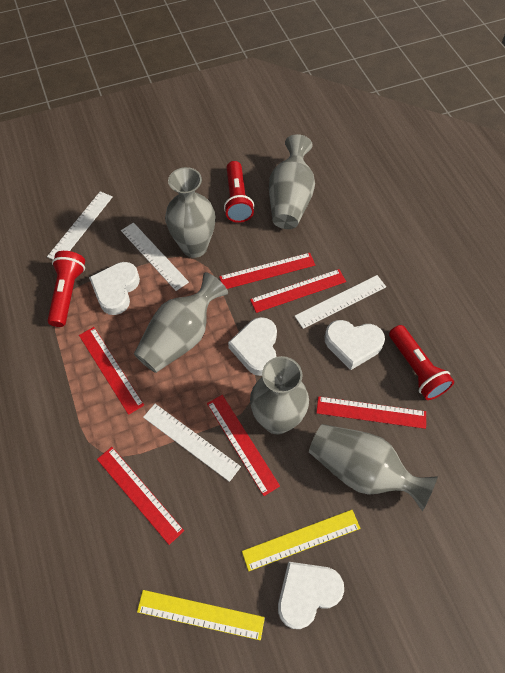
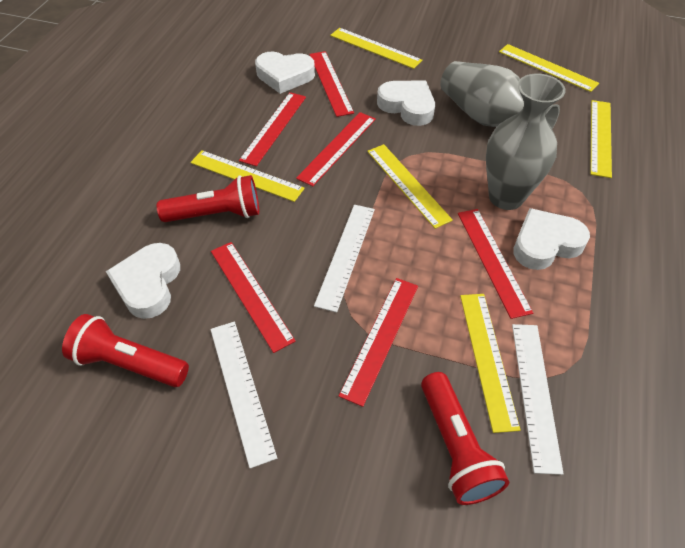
grey vase: [134,272,228,373] [165,167,215,258] [250,356,309,435] [269,134,315,229] [309,424,438,511] = 5 -> [440,61,560,129] [486,73,566,210] = 2
white ruler: [47,191,112,260] [121,222,189,291] [143,404,241,482] [295,275,386,329] = 4 -> [210,322,277,468] [314,205,375,312] [512,324,564,475] = 3
yellow ruler: [137,590,265,640] [242,510,360,571] = 2 -> [190,150,305,202] [330,28,422,69] [367,144,453,229] [460,294,520,433] [499,44,599,92] [590,100,612,178] = 6

